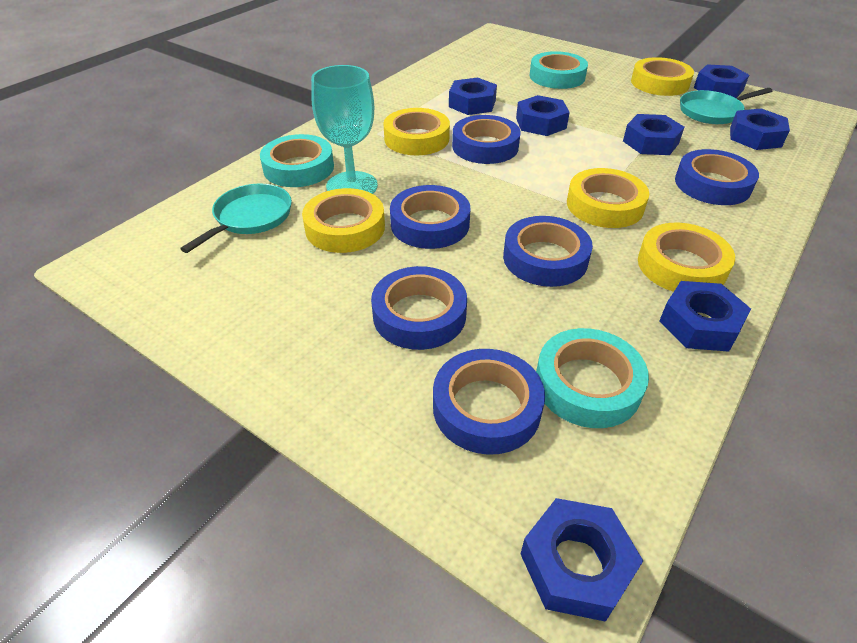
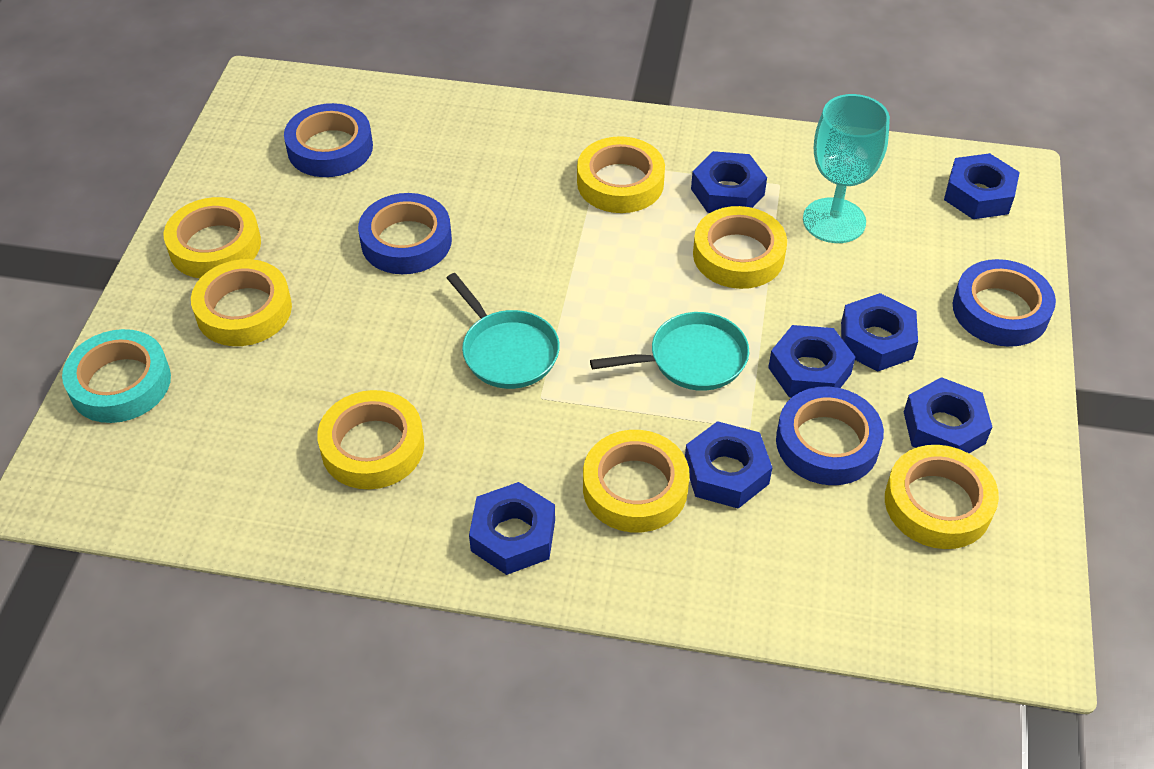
blue tape: [371,266,467,350] [390,185,470,249] [433,349,545,455] [452,115,521,164] [503,216,593,287] [675,149,759,205] = 6 -> [284,103,373,177] [358,193,452,274] [776,386,884,485] [953,259,1056,347] = 4
turquoise tape: [260,134,334,187] [530,51,588,89] [536,328,649,428] = 3 -> [62,329,171,423] = 1
yellow tape: [302,188,385,253] [383,108,450,155] [567,168,649,228] [631,57,694,96] [638,223,735,292] = 5 -> [164,197,261,278] [191,259,292,346] [317,390,424,489] [577,136,665,213] [583,430,690,532] [693,206,787,289] [885,445,999,549] = 7

